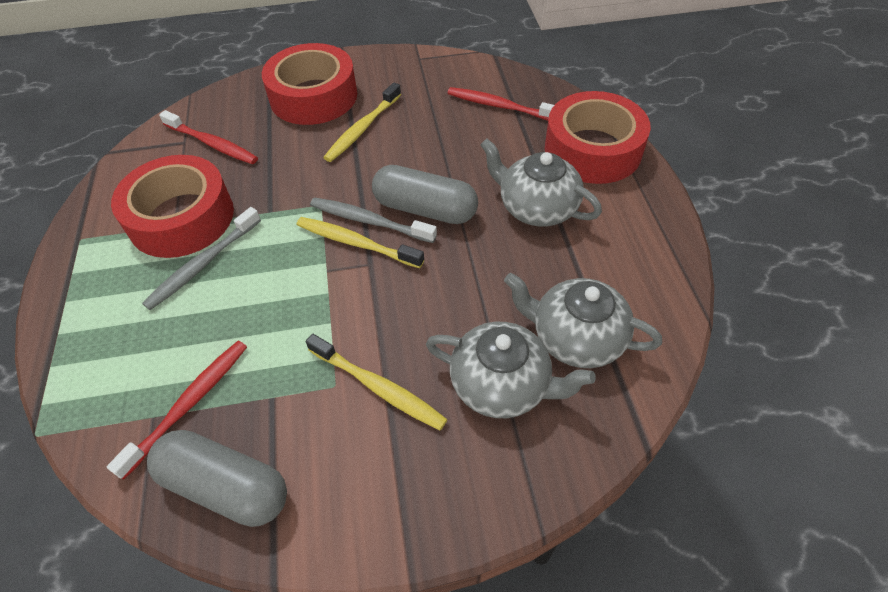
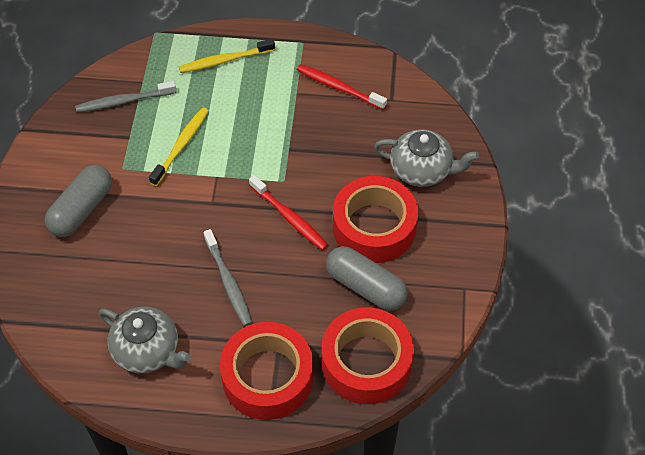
grey teapot: [426,322,596,418] [480,138,602,226] [504,273,662,368] = 3 -> [99,307,191,374] [374,129,479,187] = 2
red toothbrush: [107,341,247,480] [159,110,258,164] [448,87,554,121] = 3 -> [249,175,328,250] [297,64,387,110] = 2
yellow toothbrush: [297,217,424,268] [306,334,448,430] [323,83,401,162] = 3 -> [149,107,209,186] [179,39,275,73] = 2

